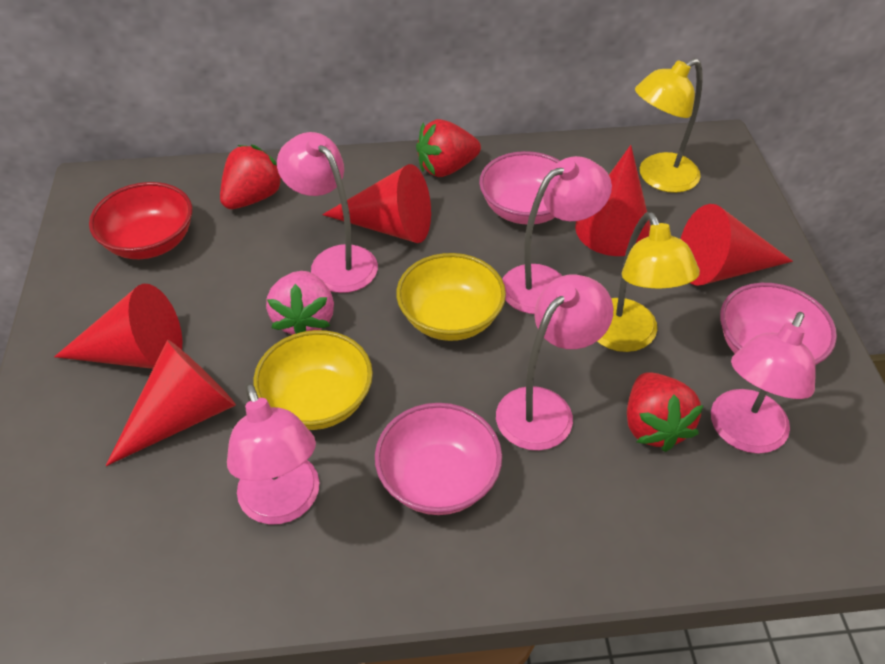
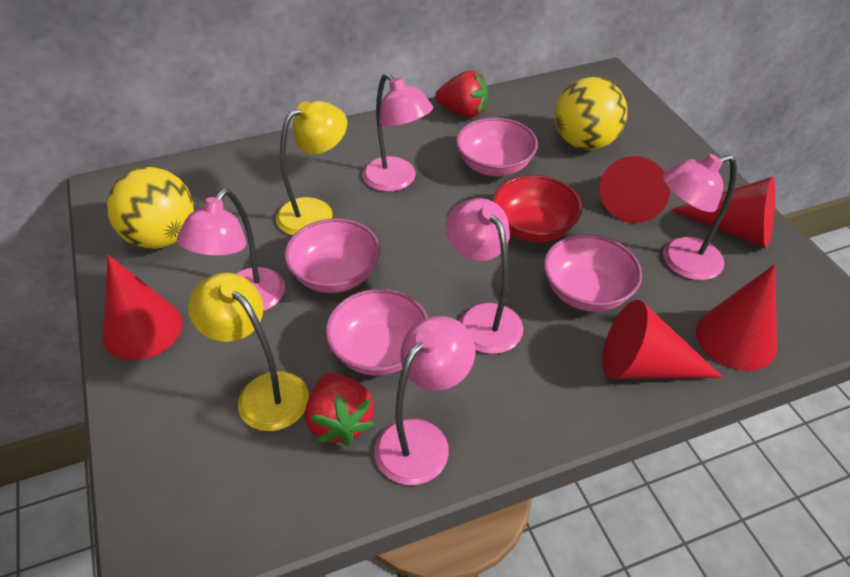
pink bowl: [375,403,502,515] [479,151,560,224] [720,283,837,365] = 3 -> [284,218,380,293] [325,289,428,376] [456,117,538,177] [544,234,642,312] = 4
pink strawberry: [266,271,334,335] = 1 -> none = 0
red strawberry: [220,145,281,209] [416,119,481,177] [627,372,704,452] = 3 -> [305,373,375,446] [435,70,488,118] = 2
yellow ball: none = 0 -> [107,167,194,249] [555,77,627,150] = 2
yellow bowl: [253,330,373,430] [396,253,506,341] = 2 -> none = 0

